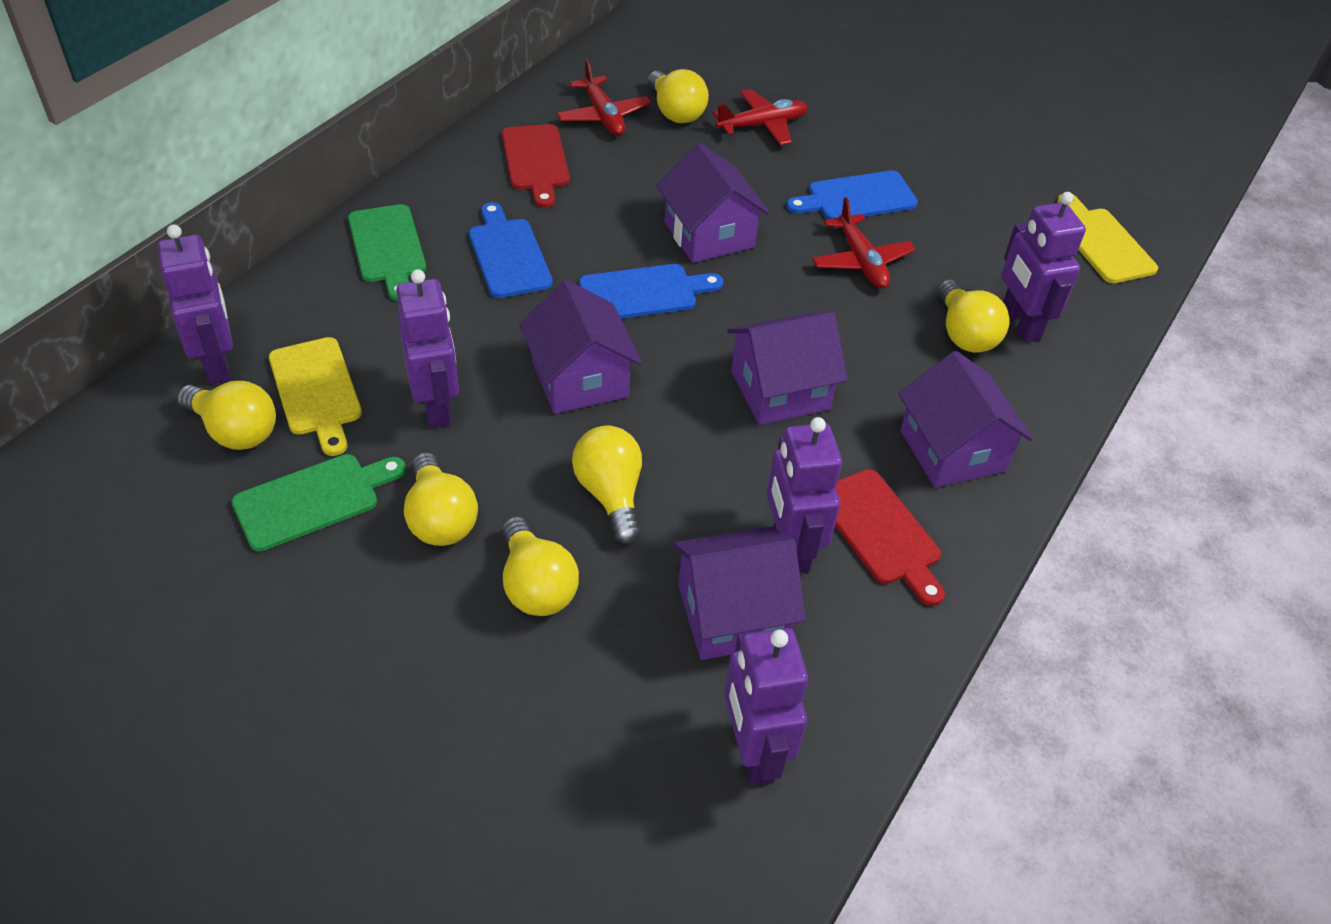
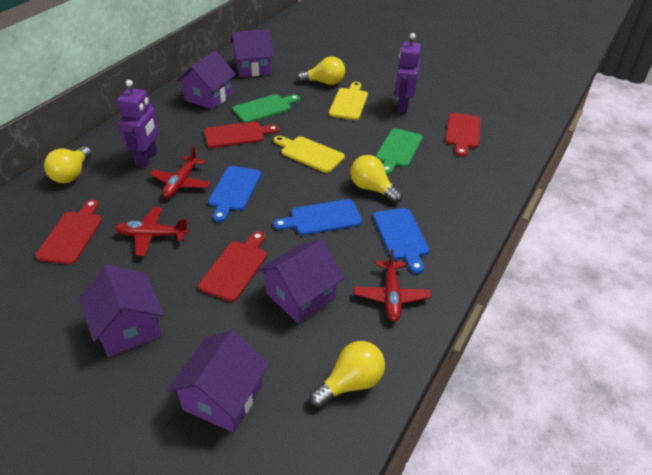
purple robot: [157,224,233,385] [396,269,459,428] [724,628,808,785] [767,417,842,573] [1001,192,1086,342] = 5 -> [117,80,159,168] [395,33,421,114] = 2
red cutting board: [502,124,570,208] [835,469,945,606] = 2 -> [35,200,102,265] [198,231,267,302] [204,121,279,148] [445,113,481,157] = 4
yellow light bulb: [177,381,276,450] [404,452,478,546] [501,516,579,616] [572,426,642,545] [647,69,709,123] [937,280,1010,353] = 6 -> [44,147,91,183] [297,56,345,85] [310,341,385,407] [350,155,402,203] = 4

